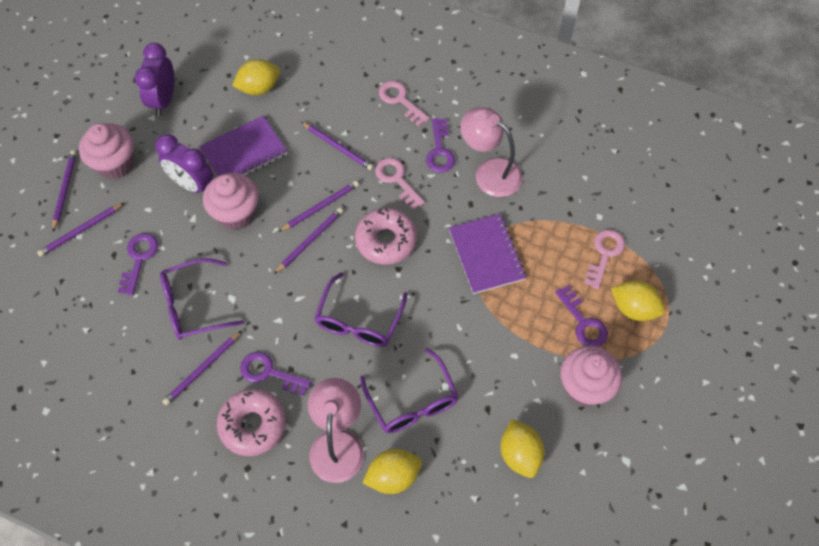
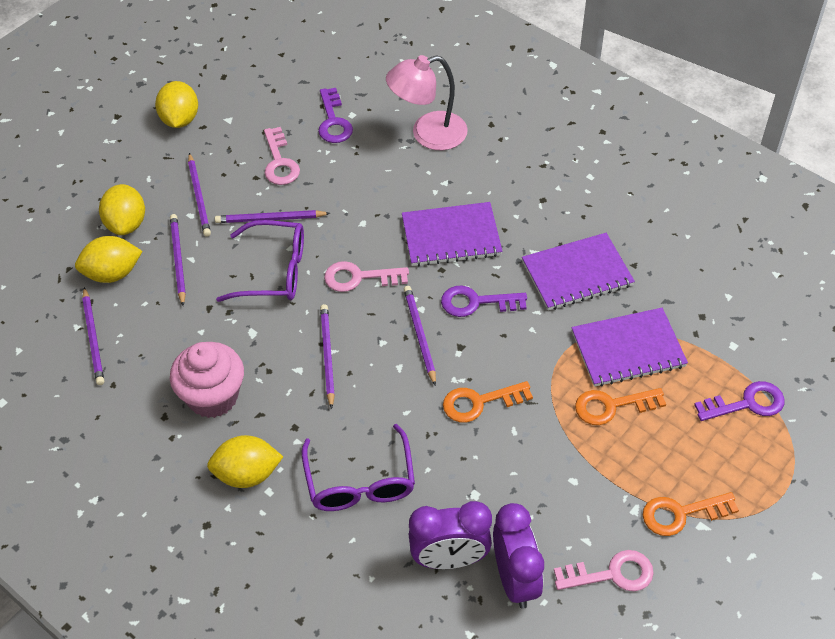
orange key: none = 0 -> [443,381,533,423] [575,388,666,425] [643,492,739,536] = 3
pink cupcake: [79,123,134,179] [203,173,259,230] [561,346,622,406] = 3 -> [170,342,244,418] = 1
pink donut: [217,389,286,456] [355,208,417,265] = 2 -> none = 0
pink lamp: [307,378,364,483] [460,108,523,197] = 2 -> [386,55,468,150] = 1
purple glasses: [160,258,244,340] [314,272,408,347] [360,348,459,433] = 3 -> [216,220,304,302] [302,424,415,511] = 2
purple key: [118,233,158,296] [240,352,311,396] [426,118,455,173] [555,285,608,347] = 4 -> [318,88,353,143] [441,286,527,317] [694,381,785,421] = 3
purple notebook: [199,116,288,176] [449,214,526,294] = 2 -> [402,202,503,266] [522,233,635,310] [571,308,688,387] = 3

